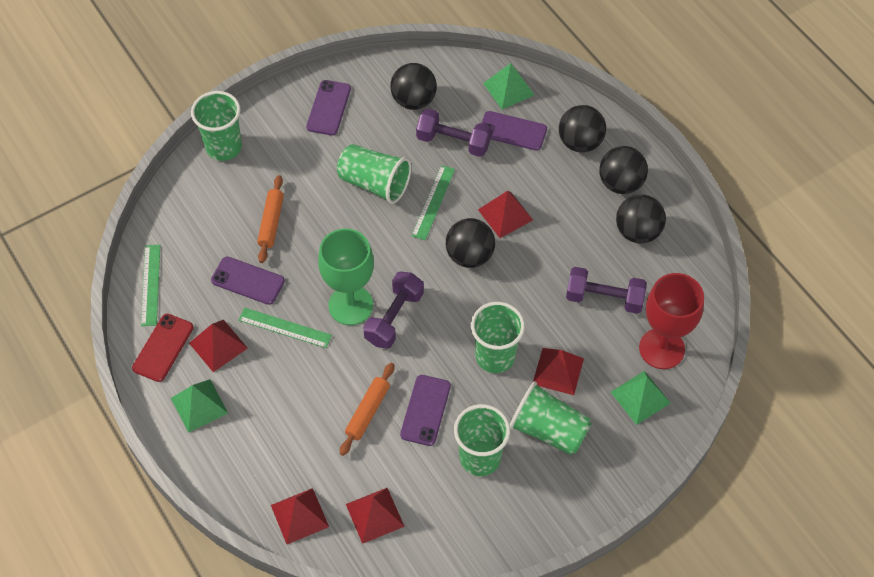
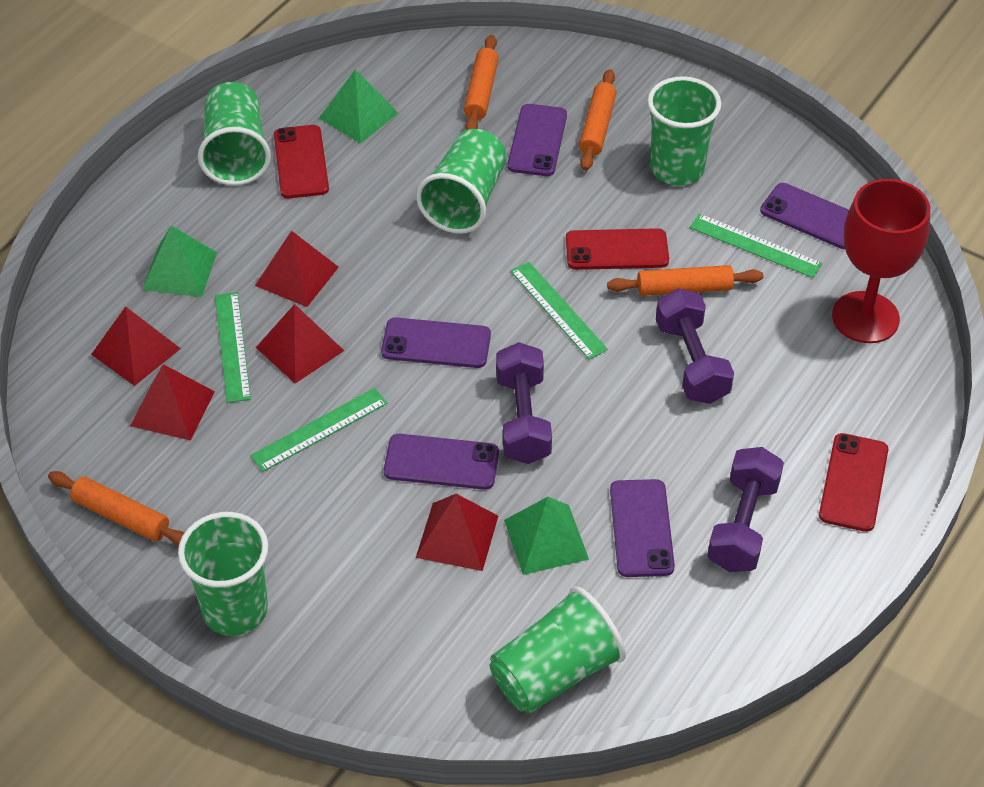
black ball: [390,63,437,110] [446,218,495,268] [559,105,606,153] [599,146,648,194] [616,194,666,244] = 5 -> none = 0
green goblet: [318,229,374,325] = 1 -> none = 0
green ruler: [141,245,160,326] [238,307,332,348] [411,165,455,240] = 3 -> [215,292,251,403] [250,388,388,472] [510,262,608,360] [690,214,822,278] = 4
orange rolling pin: [257,175,284,263] [340,363,394,456] = 2 -> [48,471,185,546] [464,35,499,130] [579,69,616,171] [607,265,763,296] = 4
purple phone: [211,256,285,305] [306,80,351,136] [400,375,451,446] [482,111,547,151] = 4 -> [381,317,491,368] [384,434,499,490] [507,104,567,176] [610,479,675,577] [760,183,849,249] = 5
red phone: [132,314,194,382] = 1 -> [274,125,329,198] [566,228,669,270] [819,433,888,532] = 3

